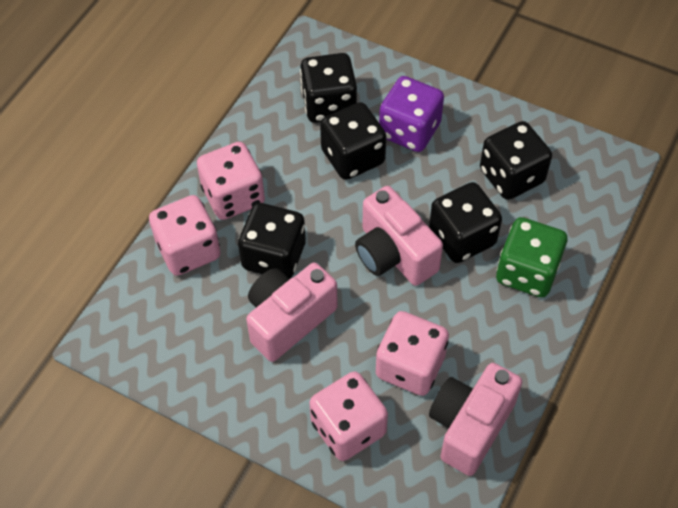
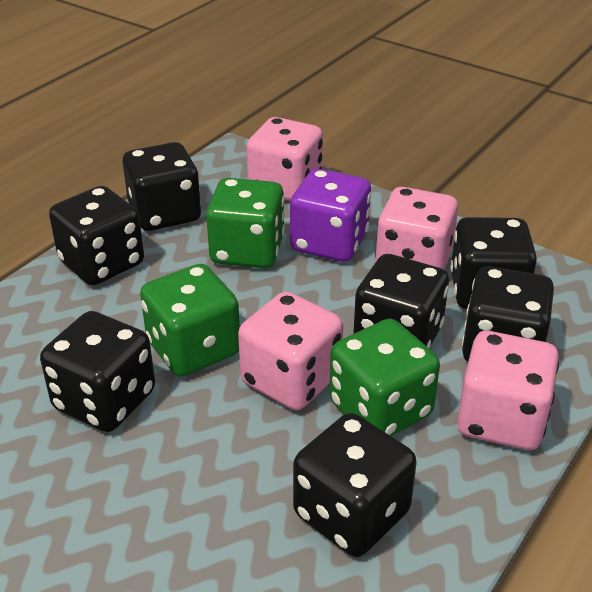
black dice: [238,203,306,279] [300,53,357,123] [320,102,386,180] [429,182,502,263] [480,121,552,200] = 5 -> [40,311,155,432] [49,186,144,285] [123,142,201,231] [293,413,417,557] [353,254,449,349] [450,217,537,309] [462,266,554,362] = 7
green dice: [496,217,567,297] = 1 -> [140,264,240,377] [206,178,285,268] [329,319,440,436] = 3
pink camera: [246,263,338,362] [355,186,443,286] [429,363,522,476] = 3 -> none = 0

